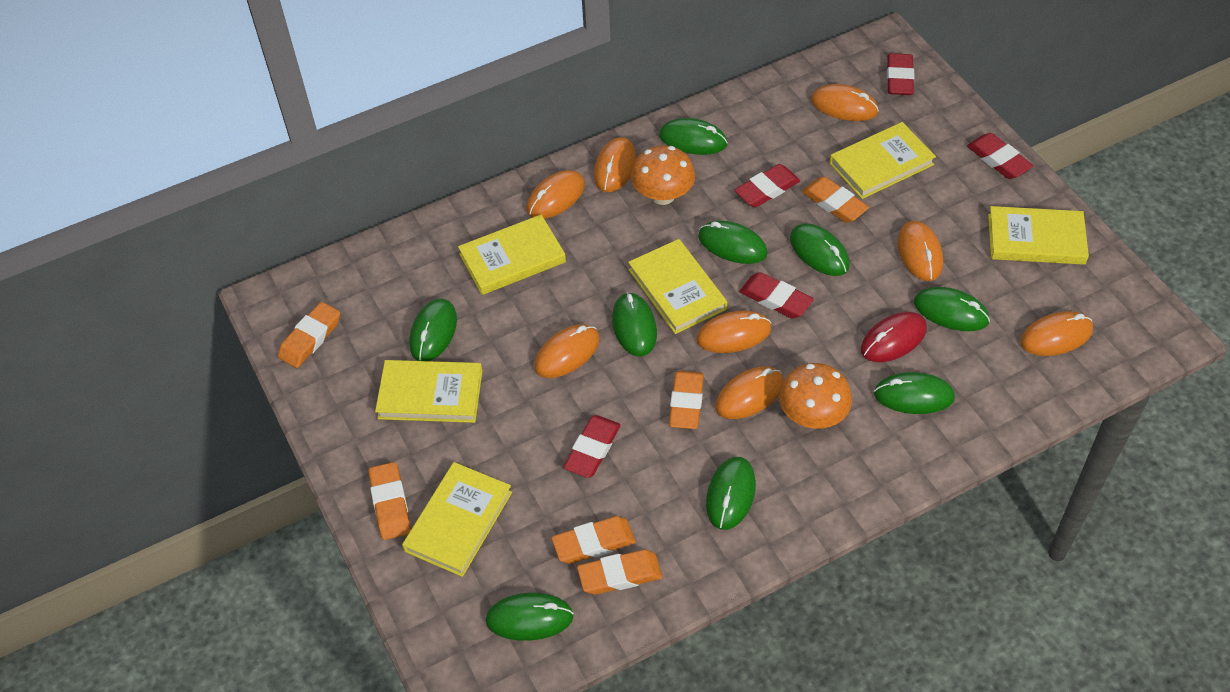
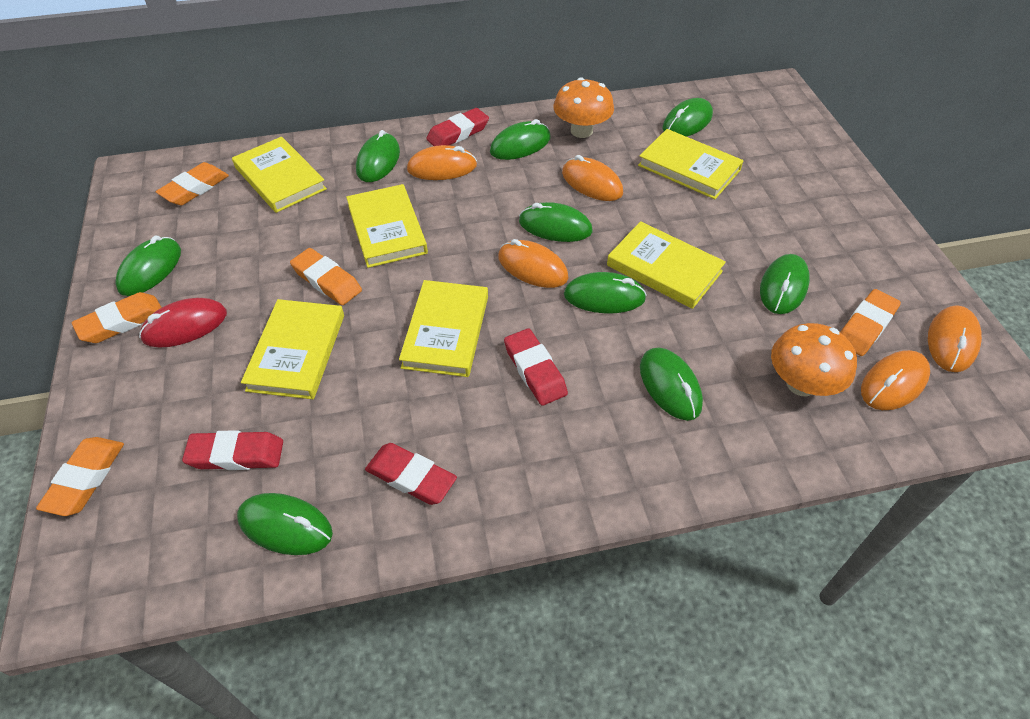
orange eraser: [278,302,340,368] [368,462,411,540] [551,516,636,564] [577,550,662,595] [669,371,704,429] [802,176,869,223] = 6 -> [36,437,124,516] [72,292,162,343] [156,162,229,205] [290,248,362,305] [840,289,901,356] = 5
orange mouse: [527,170,585,219] [534,324,600,378] [594,137,636,192] [696,311,771,353] [715,366,784,419] [811,84,879,121] [897,221,943,281] [1020,311,1093,356] = 8 -> [407,145,477,180] [498,239,569,288] [562,155,623,201] [861,350,930,410] [928,305,982,372] = 5
red eraser: [563,415,621,478] [734,164,800,207] [739,272,814,319] [887,53,914,95] [967,133,1033,179] = 5 -> [182,430,283,470] [365,443,457,505] [426,108,489,146] [504,328,568,406] = 4

